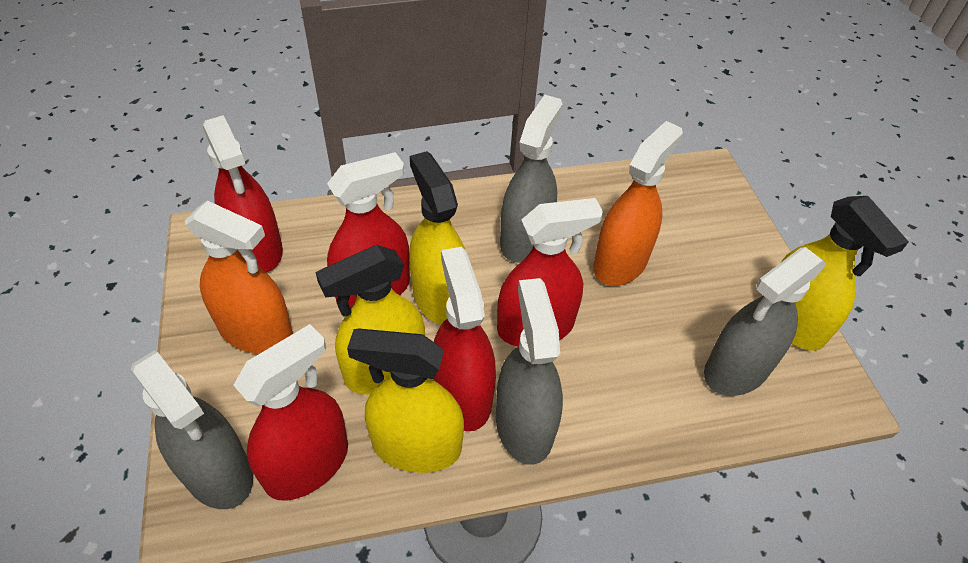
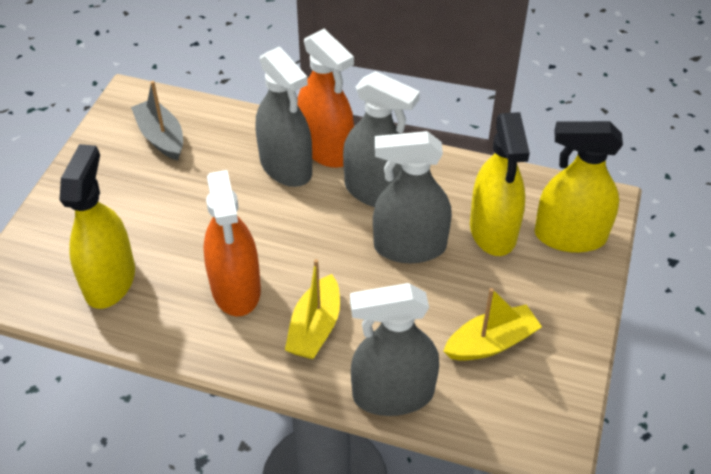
grey boat: none = 0 -> [131,81,183,161] = 1
red spray bottle: [203,115,283,272] [233,324,348,501] [327,152,410,308] [433,247,496,431] [497,198,603,347] = 5 -> none = 0
yellow boat: none = 0 -> [285,259,340,359] [443,288,542,361] = 2
yellow spray bottle: [316,245,425,395] [347,329,464,473] [409,151,465,325] [780,196,909,351] = 4 -> [60,144,135,309] [470,112,530,256] [534,121,623,253] = 3

